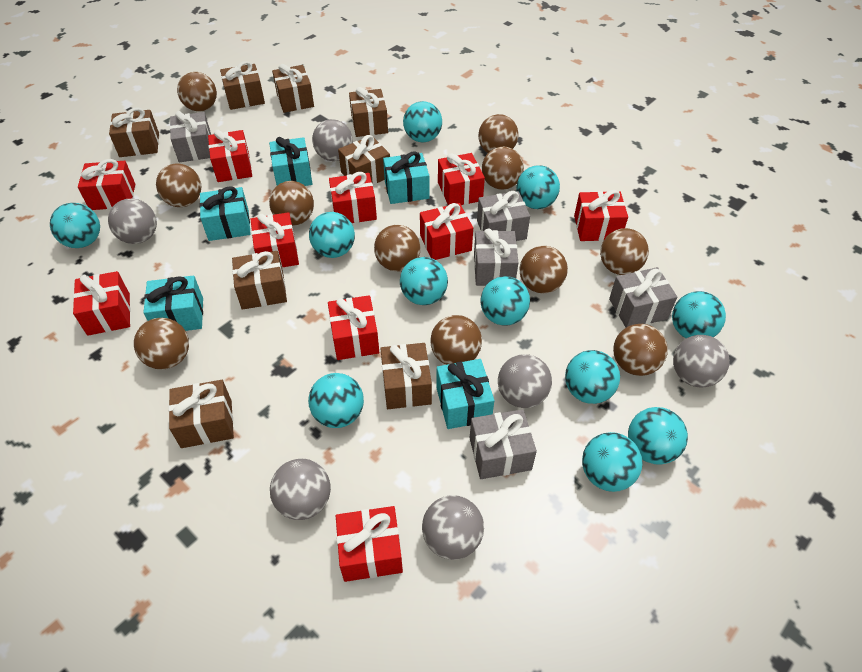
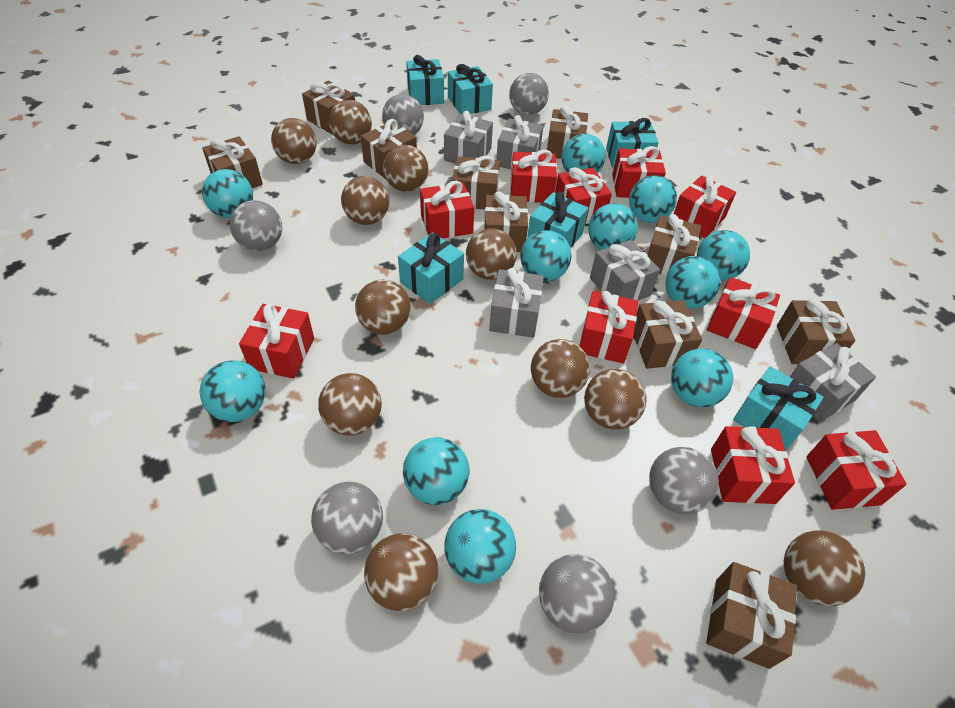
brown gift: [109,107,159,157] [169,380,234,448] [220,61,265,110] [232,251,287,310] [272,64,314,113] [338,135,390,185] [349,87,388,137] [380,343,432,409] = 8 -> [202,136,263,188] [302,80,355,135] [361,119,417,179] [452,156,500,210] [484,191,528,252] [547,105,588,159] [633,300,702,369] [647,214,701,276] [706,562,797,669] [777,298,856,364] = 10
turquoise gift: [143,275,203,331] [199,186,251,241] [269,137,313,186] [383,151,429,204] [436,359,494,429] = 5 -> [398,233,464,304] [406,55,444,105] [448,64,493,114] [527,192,588,248] [606,118,659,168] [733,366,824,451] = 6

